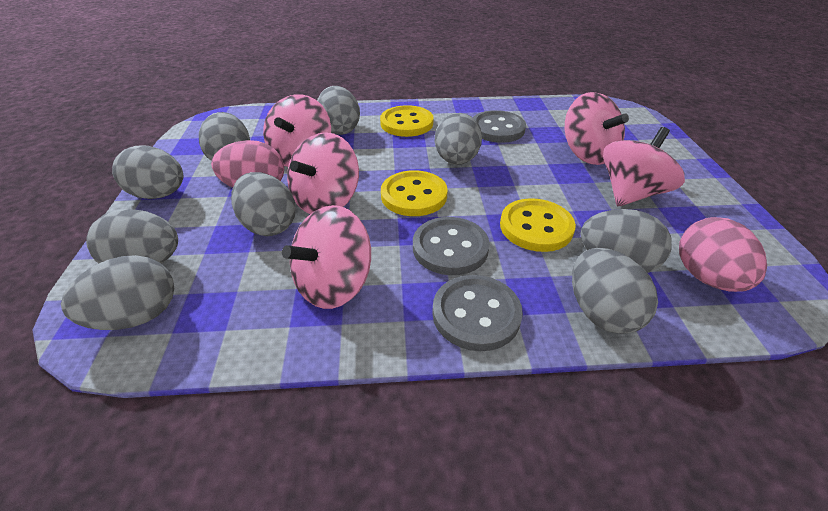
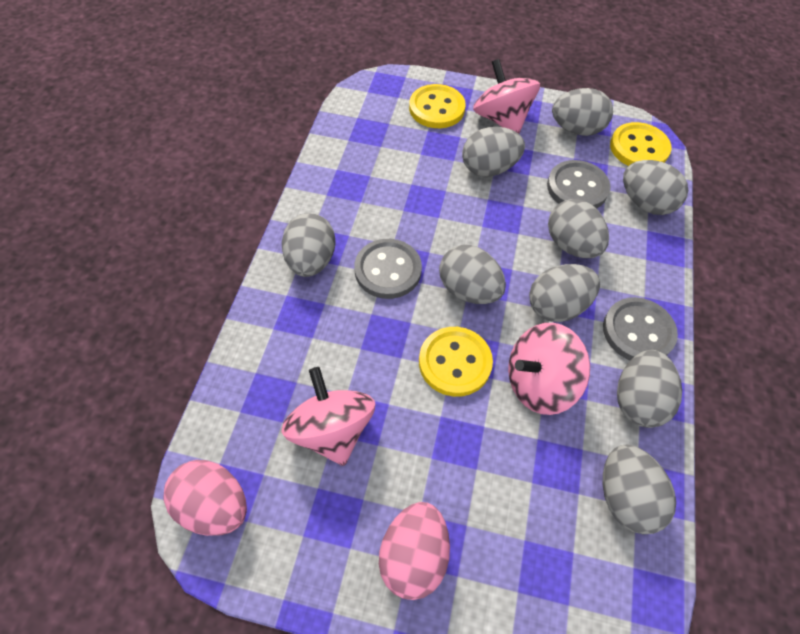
pink spinning top: [263,94,331,167] [282,205,371,309] [287,132,359,214] [565,92,629,165] [603,127,685,206] = 5 -> [281,367,375,466] [473,59,540,134] [508,323,590,415] = 3

